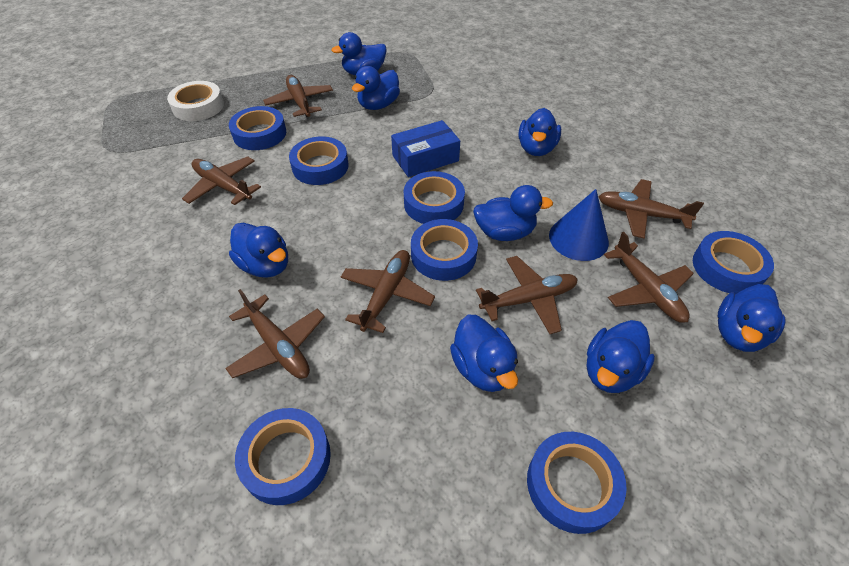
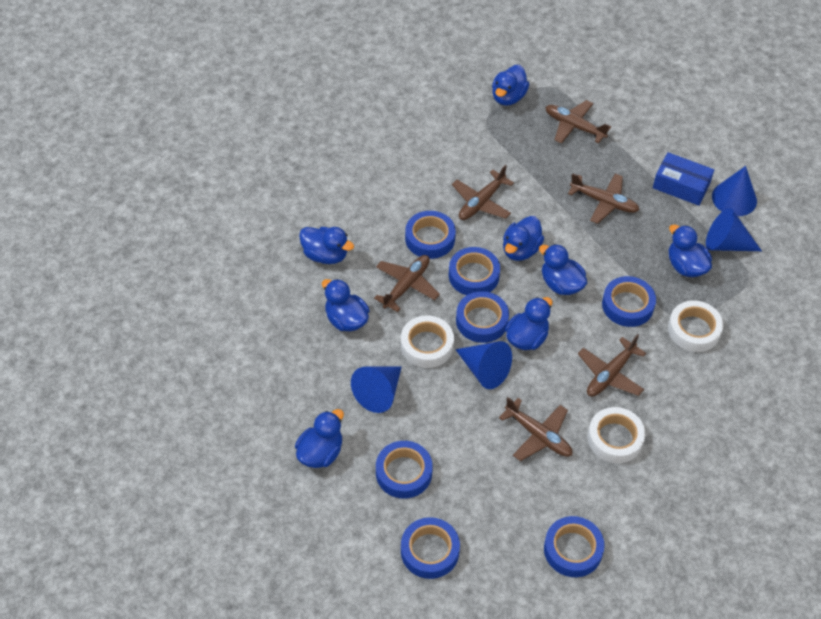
blue cone: [549,189,609,261] = 1 -> [351,367,402,413] [455,341,512,389] [706,208,762,251] [712,166,757,216] = 4
brown plane: [182,156,261,205] [225,289,325,379] [263,75,333,117] [341,250,435,333] [476,256,578,334] [598,179,704,239] [604,232,694,323] = 7 -> [374,255,440,312] [452,165,514,220] [499,397,572,461] [545,100,611,144] [568,173,639,224] [578,334,646,397] = 6
white tape: [167,81,224,121] = 1 -> [401,316,454,368] [588,407,645,463] [668,300,723,352] = 3

